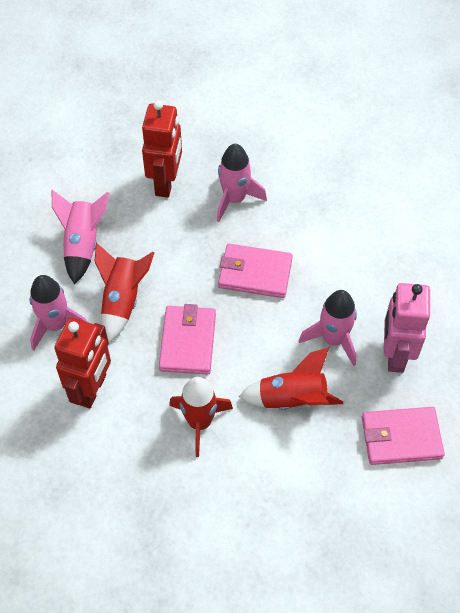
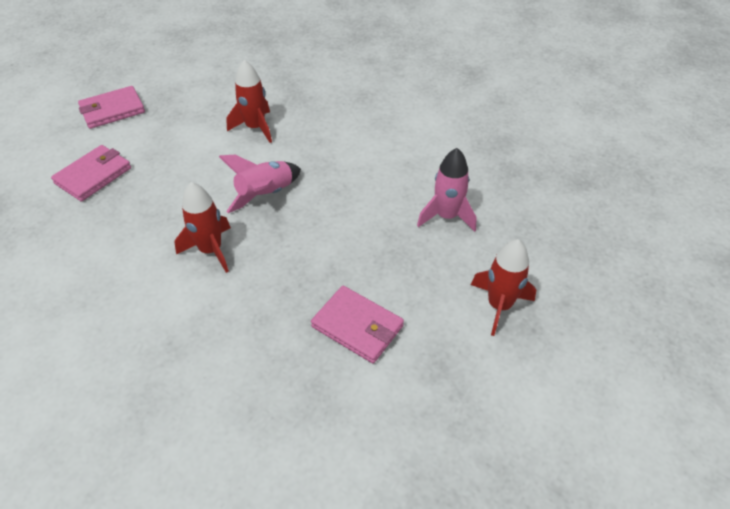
pink robot: [384,283,430,373] = 1 -> none = 0
pink rocket: [30,275,87,350] [52,190,109,284] [217,144,267,222] [299,290,357,366] = 4 -> [219,155,301,213] [417,148,477,232] = 2
red robot: [54,318,111,408] [142,100,182,198] = 2 -> none = 0

